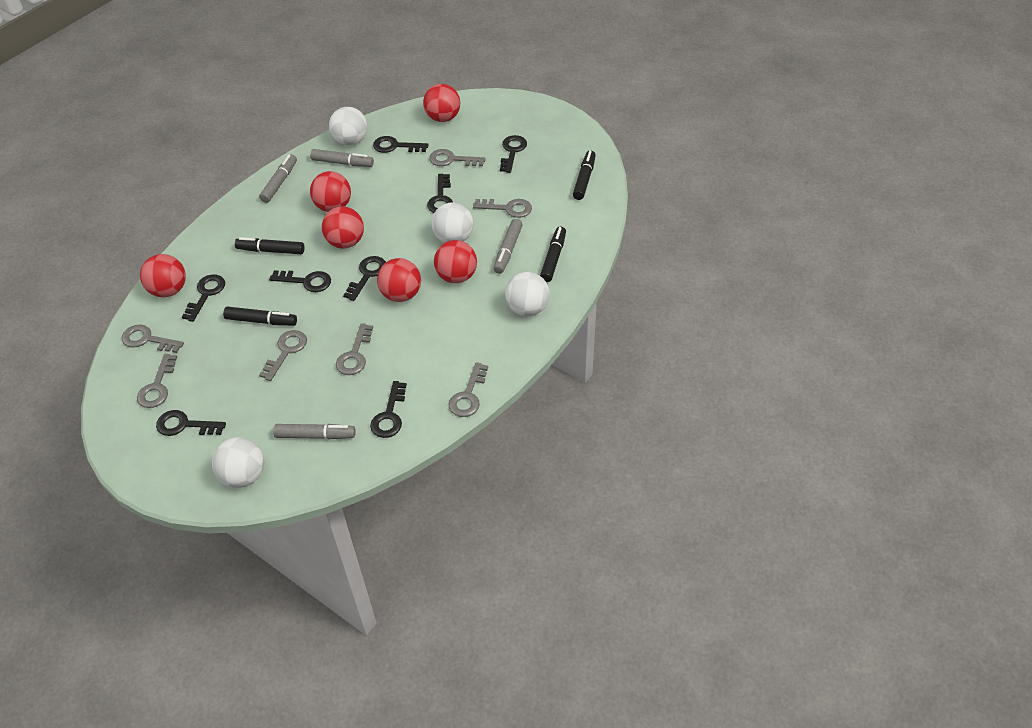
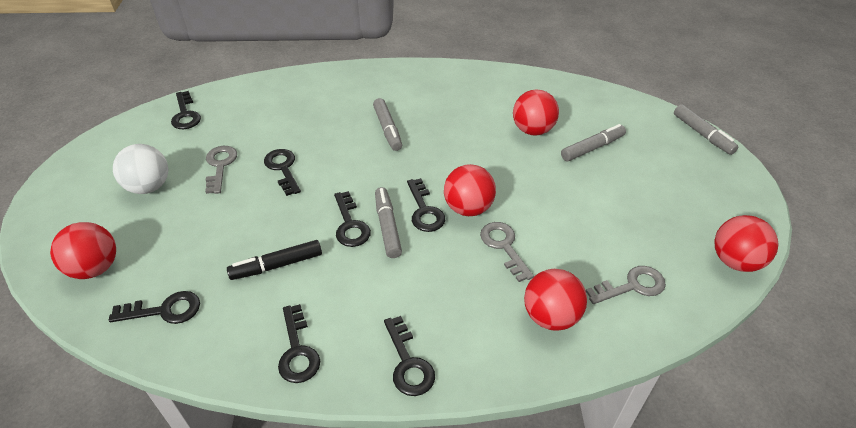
black key: [156,410,226,436] [182,274,225,322] [269,270,331,292] [343,256,386,301] [370,381,407,438] [373,136,428,153] [427,174,453,213] [500,135,527,173] = 8 -> [109,291,200,324] [171,91,201,129] [264,149,301,196] [278,304,320,383] [334,191,371,247] [384,316,435,396] [407,178,445,232] = 7
black marker: [223,306,297,326] [235,237,304,254] [540,227,566,282] [573,150,596,200] = 4 -> [227,240,322,280] = 1
grey key: [122,324,184,353] [137,354,177,408] [259,330,307,381] [336,323,373,375] [429,149,486,166] [448,362,488,417] [473,199,532,218] = 7 -> [205,146,237,194] [480,222,534,282] [586,266,666,304] = 3
red ball: [140,254,186,297] [310,171,351,212] [322,206,364,249] [377,258,421,302] [423,84,460,122] [434,240,477,283] = 6 -> [50,222,116,279] [444,164,496,216] [513,89,559,136] [524,269,587,331] [714,215,779,272] = 5
white ball: [212,437,264,488] [329,107,367,145] [432,203,473,243] [505,272,550,316] = 4 -> [113,144,168,194] = 1

